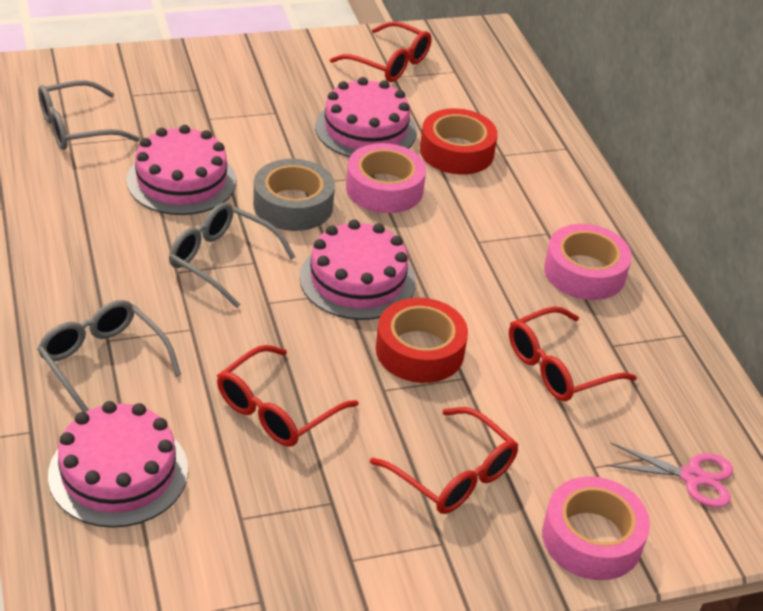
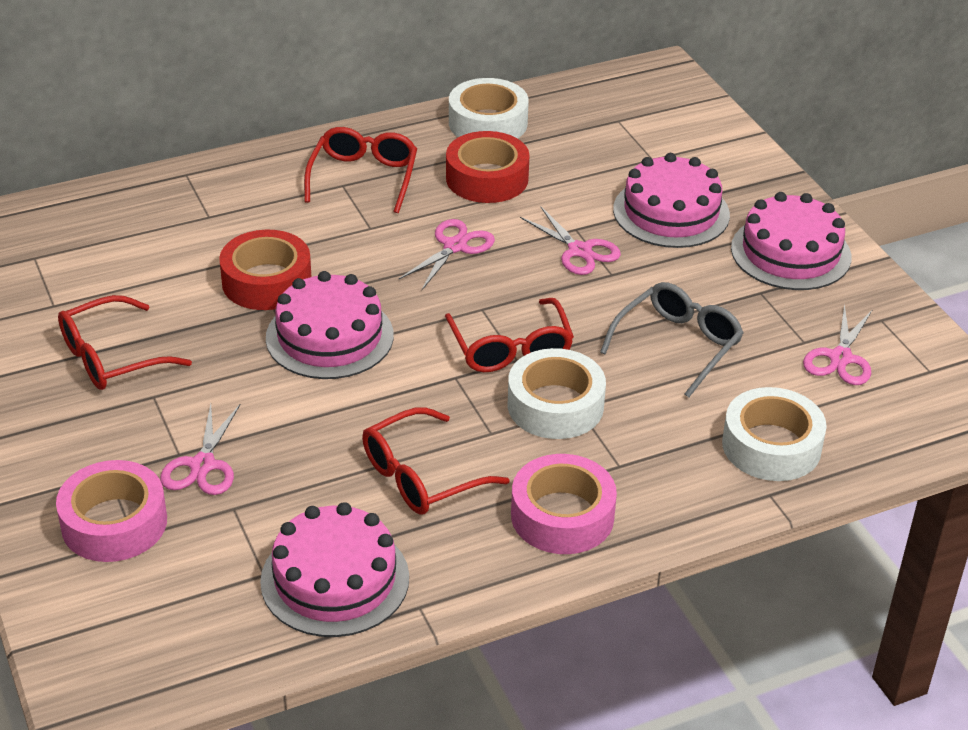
grey glasses: [37,300,181,412] [38,80,140,150] [169,202,295,308] = 3 -> [600,282,743,397] = 1
grey tape: [253,159,335,231] = 1 -> none = 0
pink scissors: [606,443,733,508] = 1 -> [160,404,240,495] [399,219,495,290] [520,207,621,275] [803,304,873,385] = 4
pink tape: [346,143,426,213] [542,476,650,580] [544,224,632,300] = 3 -> [56,460,167,562] [511,454,617,554] = 2
white tape: none = 0 -> [449,78,529,139] [508,348,606,439] [722,387,827,481] = 3

